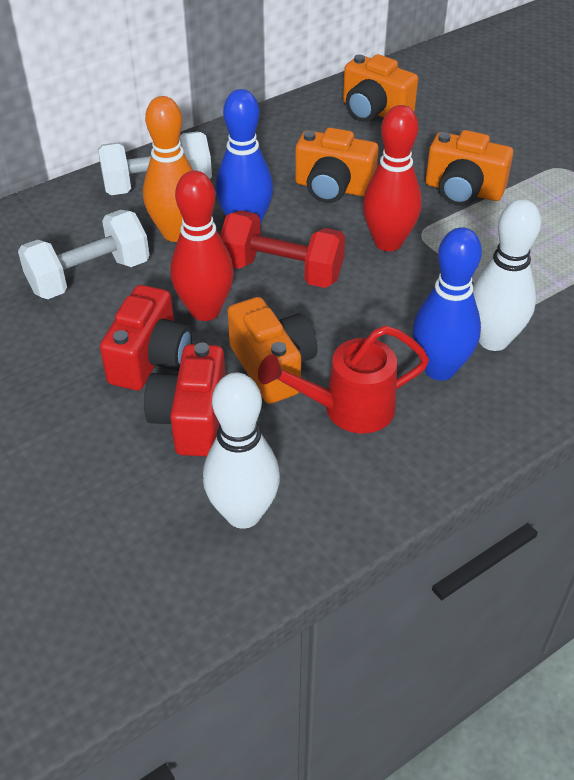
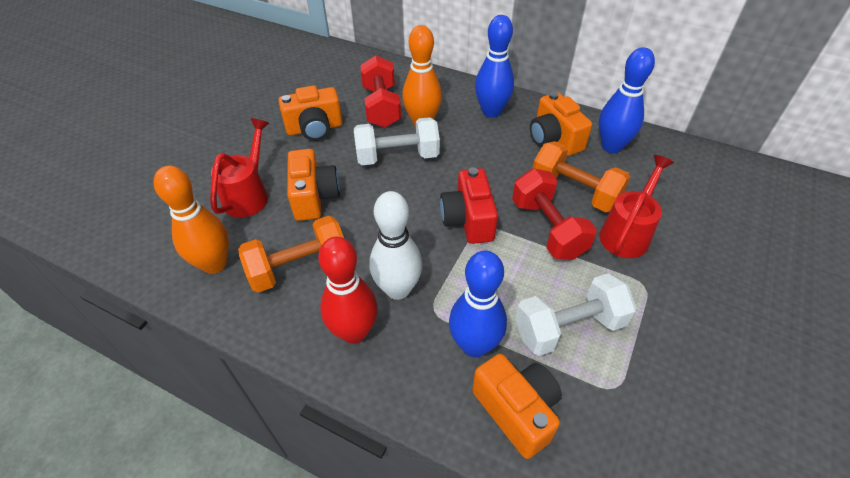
blue bowling pin: [216,89,273,225] [413,227,482,381] = 2 -> [449,251,507,357] [475,15,514,118] [599,47,655,153] = 3
orange bowling pin: [143,96,193,242] = 1 -> [153,166,229,274] [402,25,442,127] = 2
orange dumbbell: none = 0 -> [238,216,344,293] [533,141,631,212] = 2
red bowling pin: [170,170,234,321] [363,105,422,251] = 2 -> [318,237,378,344] = 1
red camera: [100,285,192,390] [144,343,226,456] = 2 -> [440,167,498,244] = 1
red dumbbell: [220,210,345,288] = 1 -> [360,55,401,128] [512,168,597,260] = 2
red watering can: [258,325,429,434] = 1 -> [210,118,269,218] [599,155,674,258] = 2
white bowling pin: [203,373,280,529] [473,199,541,351] = 2 -> [369,191,423,300] = 1

